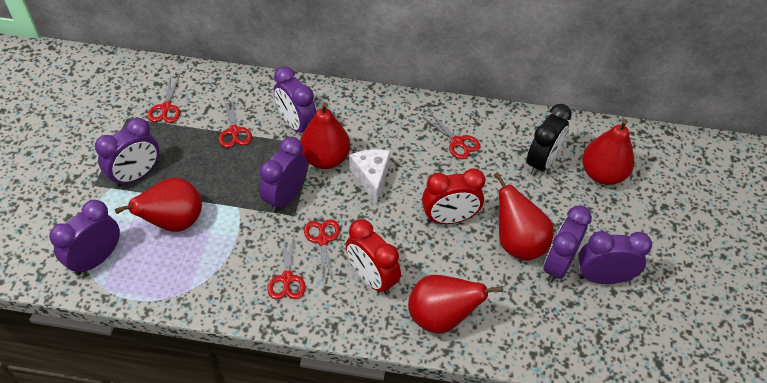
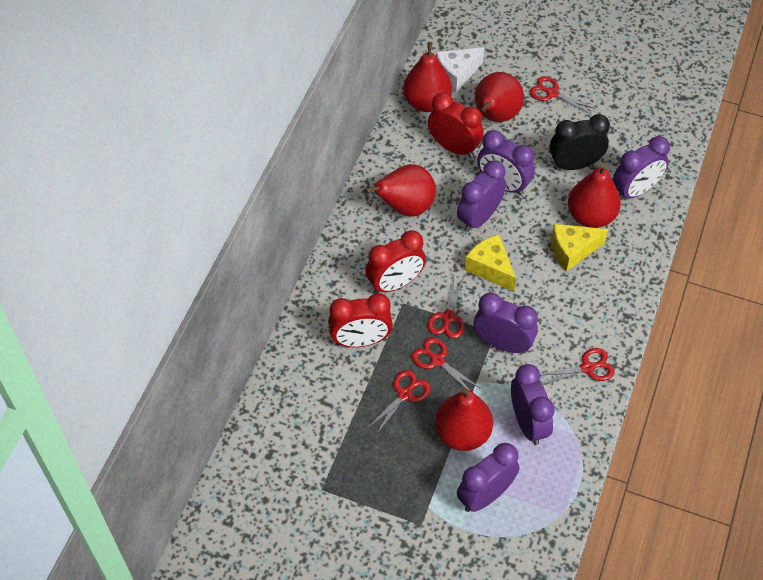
red clock: [346,219,401,295] [422,168,485,224] = 2 -> [328,293,393,347] [365,230,426,293] [428,93,484,158] = 3
yellow cheese: none = 0 -> [465,234,516,292] [551,224,608,272] = 2

